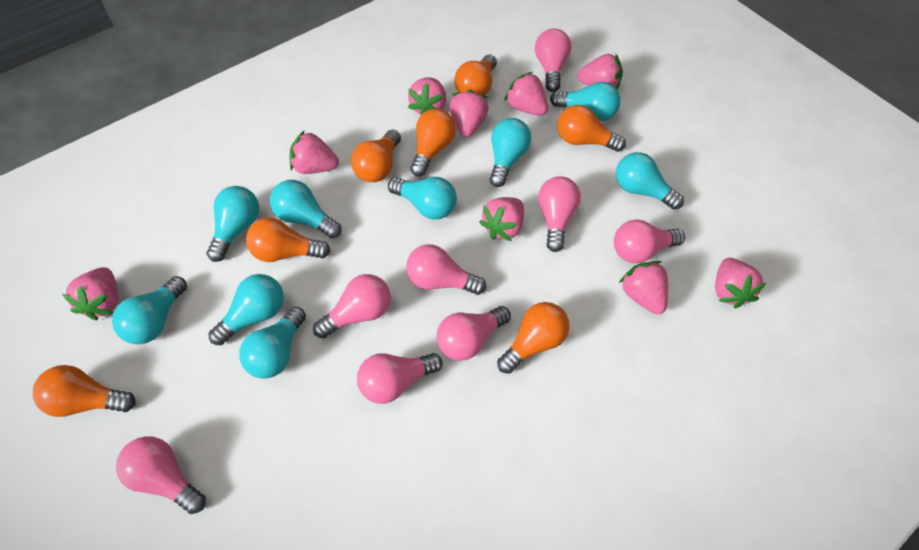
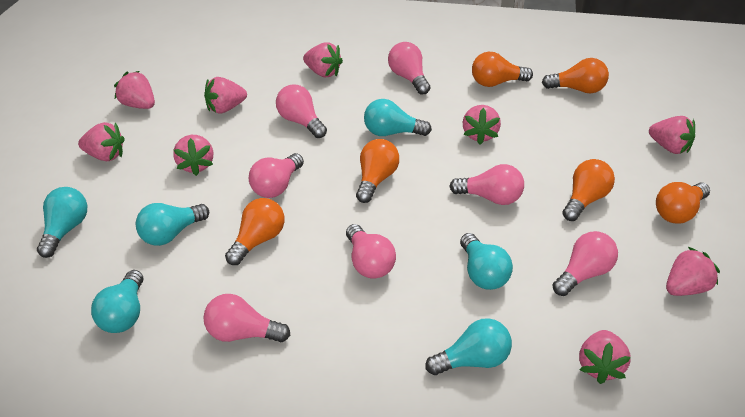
orange light bulb: [33,365,136,417] [246,217,330,262] [351,130,401,182] [410,109,456,176] [454,55,497,95] [497,302,570,374] [557,105,626,152] = 7 -> [225,198,284,265] [356,139,399,203] [472,52,533,87] [542,58,609,93] [563,159,615,221] [656,182,710,224] = 6
pink light bulb: [116,436,206,514] [313,274,391,339] [357,353,443,404] [406,244,486,295] [437,306,511,361] [535,28,571,92] [538,176,581,252] [614,219,685,263] = 8 -> [203,294,290,342] [249,153,304,198] [276,84,327,138] [346,224,396,279] [388,42,430,95] [449,164,524,205] [552,231,618,296] = 7
turquoise light bulb: [112,276,187,344] [207,186,259,262] [208,274,284,345] [239,307,306,379] [270,180,342,238] [388,177,457,220] [490,118,531,187] [550,82,621,121] [616,152,684,210] = 9 -> [37,187,87,258] [91,270,143,333] [136,203,209,246] [364,99,432,136] [426,318,512,375] [460,233,513,290] = 6

